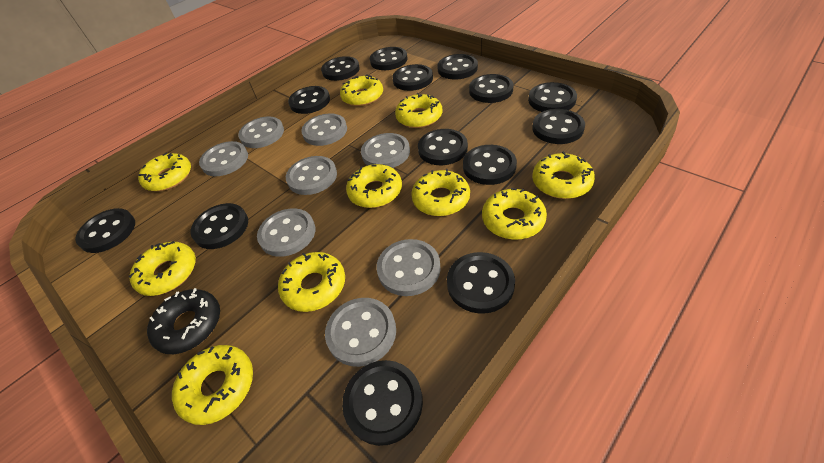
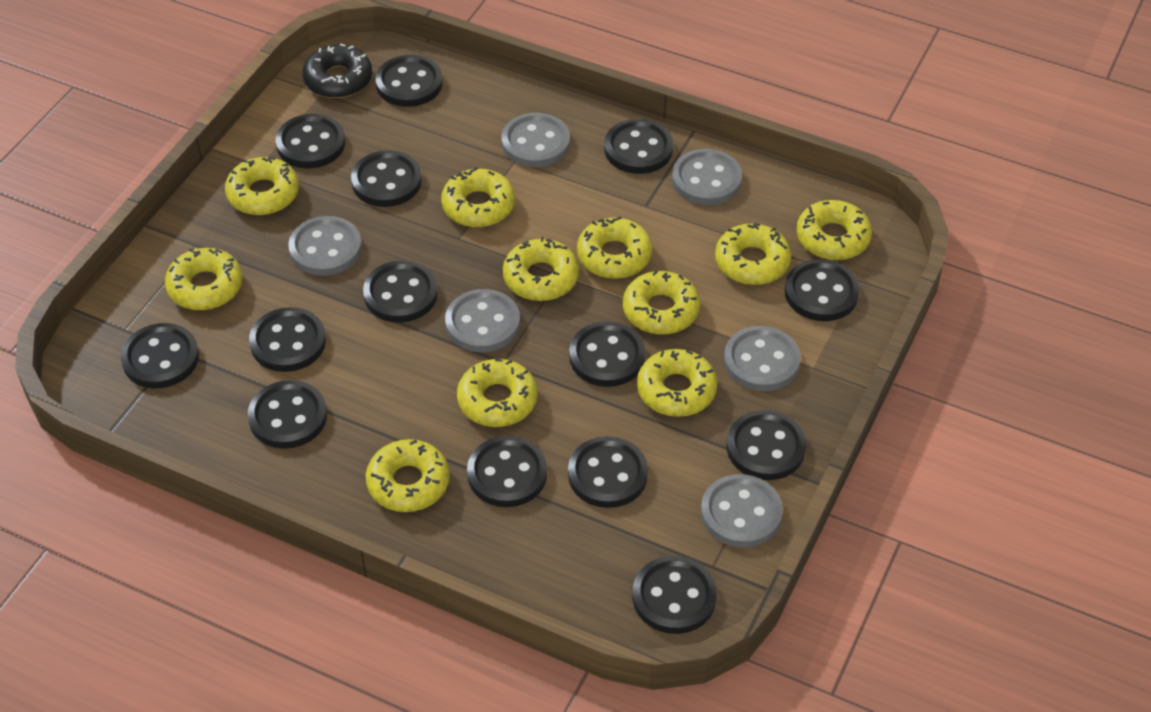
grey button: [199,141,248,176] [238,117,284,148] [257,208,315,257] [286,156,337,195] [301,114,347,146] [325,298,396,367] [361,133,410,168] [376,239,441,296] = 8 -> [288,216,362,276] [445,289,520,353] [501,113,570,167] [672,149,742,205] [701,474,783,548] [724,326,801,391] = 6
yellow donut: [129,241,196,296] [138,153,191,191] [172,345,253,425] [278,252,345,312] [340,74,383,106] [346,164,402,208] [395,93,442,128] [411,169,470,216] [482,188,547,240] [532,151,595,199] = 10 -> [165,248,243,310] [225,157,299,215] [366,439,450,512] [441,167,515,227] [457,358,538,427] [503,237,579,301] [577,216,652,279] [623,270,700,335] [637,349,717,417] [715,223,791,285] [796,200,872,260] = 11

